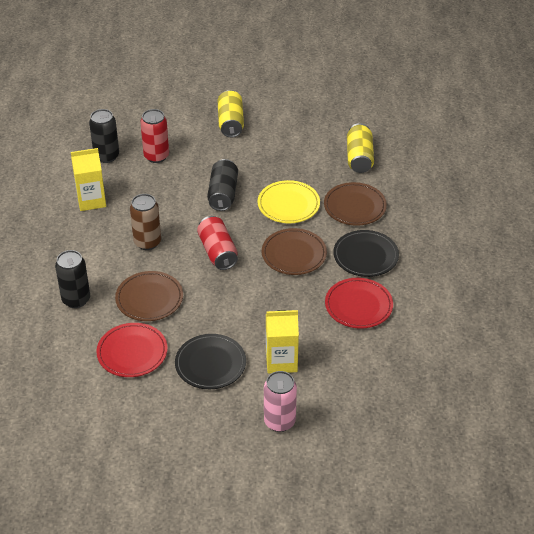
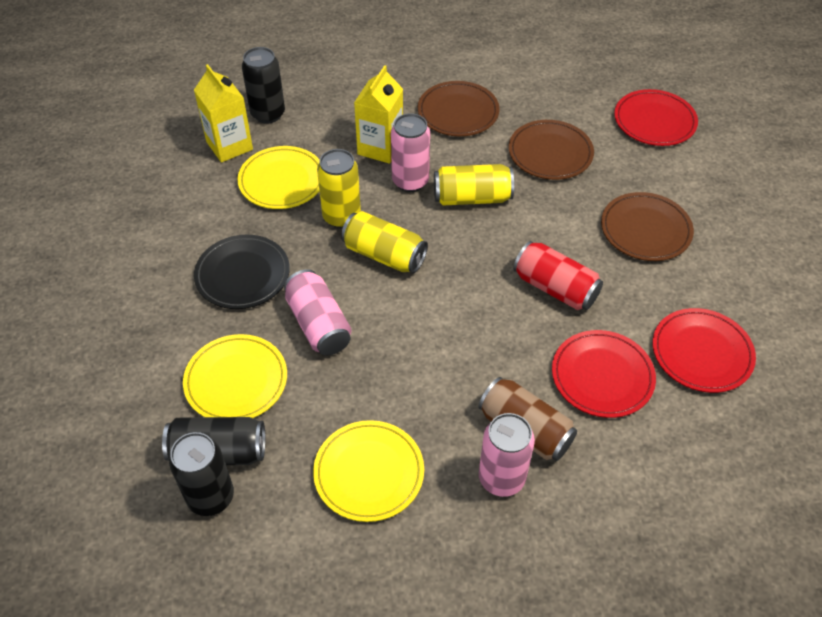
black plate: [175,334,246,389] [333,230,399,277] = 2 -> [194,235,290,309] = 1
pink can: [264,371,297,432] = 1 -> [284,269,351,355] [391,113,430,192] [479,413,535,497] = 3
red can: [140,109,169,163] [197,216,238,270] = 2 -> [513,241,603,310] = 1
red plate: [96,323,168,377] [325,278,393,329] = 2 -> [552,330,656,418] [614,89,698,146] [653,308,756,393] = 3
yellow can: [218,90,244,137] [347,123,374,173] = 2 -> [317,149,361,228] [341,211,428,273] [434,164,514,206] = 3
yellow plate: [257,180,320,223] = 1 -> [183,334,287,418] [237,146,320,209] [313,420,424,522] = 3

